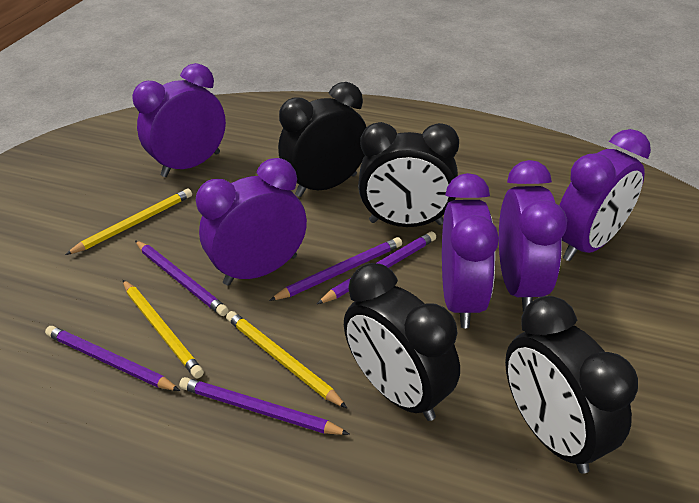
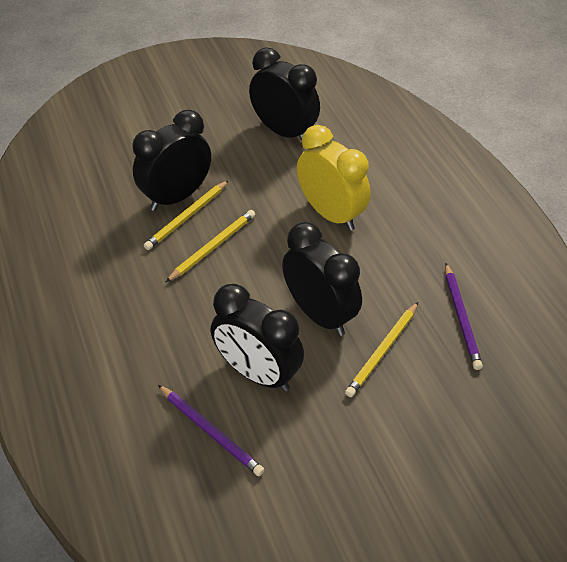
purple clock: [132,63,226,177] [196,158,307,286] [442,173,499,328] [499,160,567,312] [559,129,651,261] = 5 -> none = 0
purple pencil: [45,326,180,391] [135,240,228,316] [179,377,350,435] [269,237,402,301] [317,231,436,304] = 5 -> [158,385,265,476] [445,263,483,370] = 2
yellow clock: none = 0 -> [297,125,370,231] = 1

